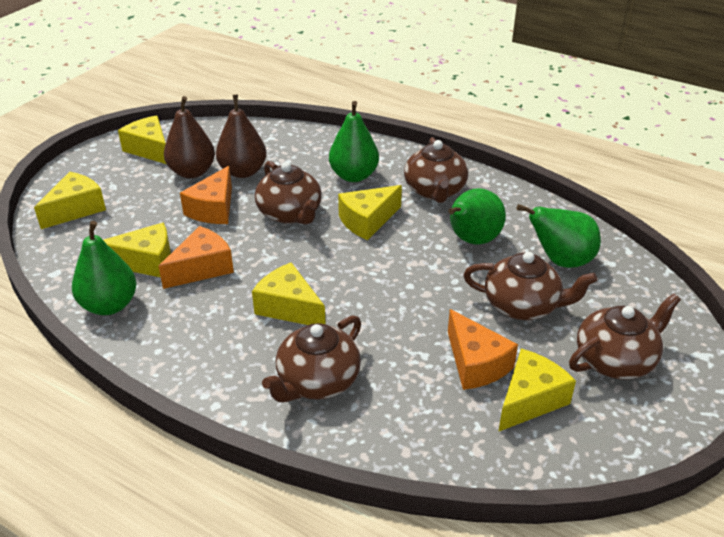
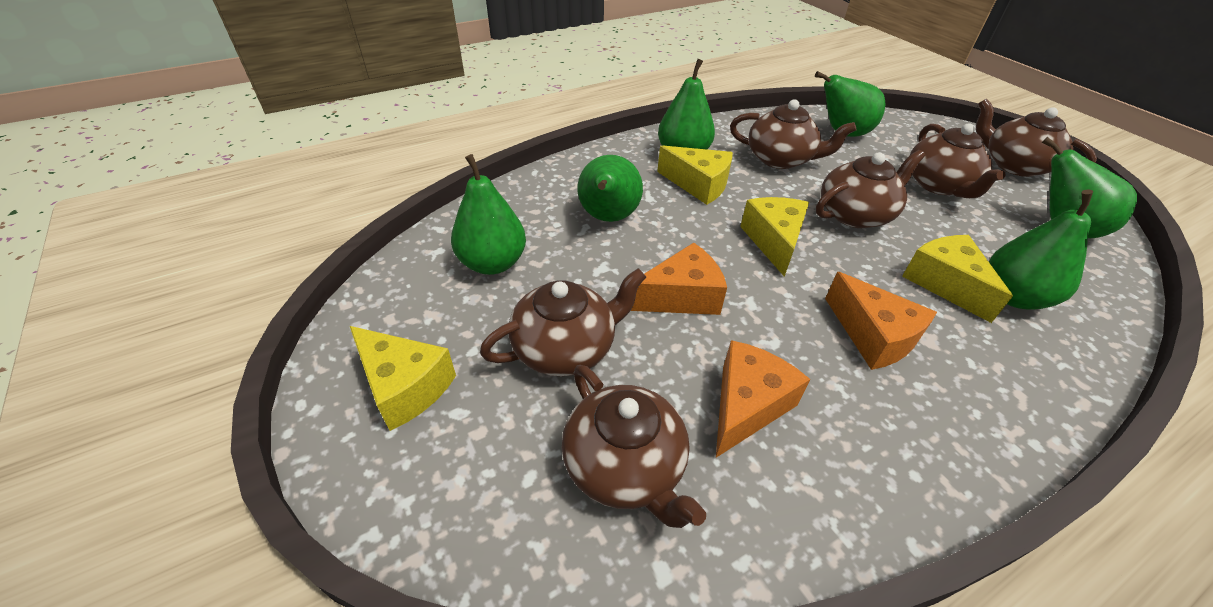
brown pear: [164,96,215,178] [216,95,267,178] = 2 -> none = 0
brown teapot: [255,161,322,225] [262,315,361,402] [404,137,468,203] [463,252,597,320] [569,294,681,380] = 5 -> [480,268,646,377] [561,365,706,528] [730,99,856,169] [816,150,925,228] [910,124,1005,198] [976,99,1097,177] = 6
green pear: [72,221,137,315] [329,101,379,182] [448,188,506,245] [517,204,601,268] = 4 -> [451,154,526,275] [577,155,643,222] [658,59,715,149] [815,71,886,137] [989,189,1093,310] [1042,137,1137,238] = 6
yellow cheese: [34,172,106,229] [104,223,171,277] [118,116,166,164] [252,262,325,325] [338,185,402,240] [498,349,576,432] = 6 -> [350,326,456,431] [657,145,733,205] [740,197,809,277] [902,235,1013,323] = 4

